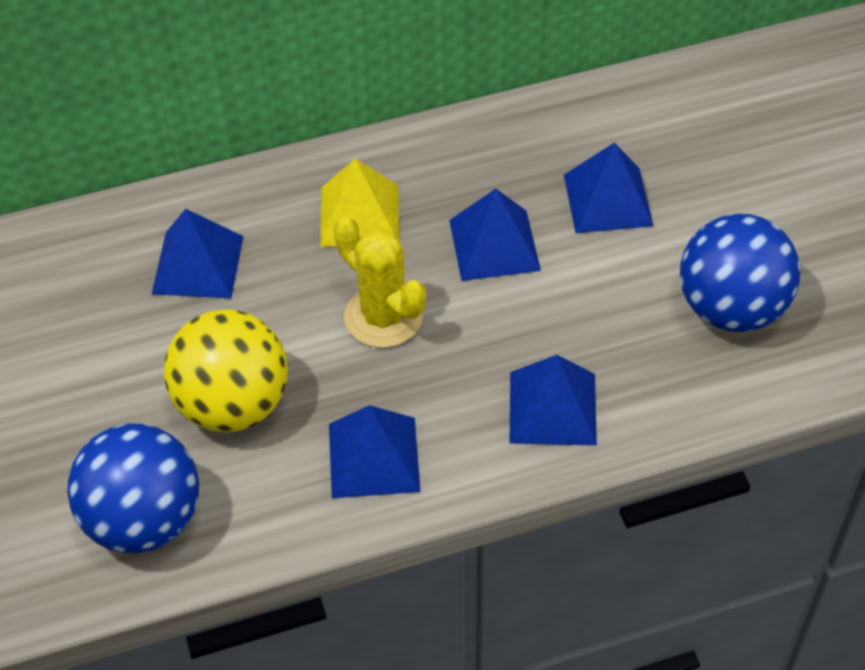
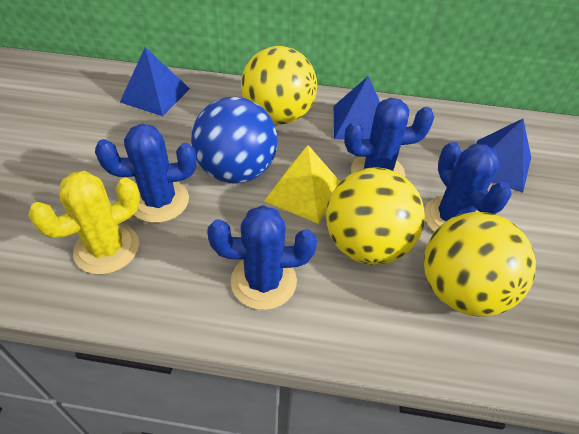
blue ball: [67,424,199,553] [680,214,800,332] = 2 -> [191,97,277,183] = 1
blue cactus: none = 0 -> [95,124,197,223] [207,205,317,310] [344,98,434,177] [424,142,512,232] = 4
blue pyramid: [152,209,243,298] [329,405,420,498] [449,189,541,281] [510,355,597,446] [564,143,653,233] = 5 -> [120,47,190,116] [334,76,380,140] [476,119,531,193] = 3
yellow ball: [164,309,288,432] = 1 -> [241,46,317,125] [326,168,425,265] [424,212,536,317] = 3

